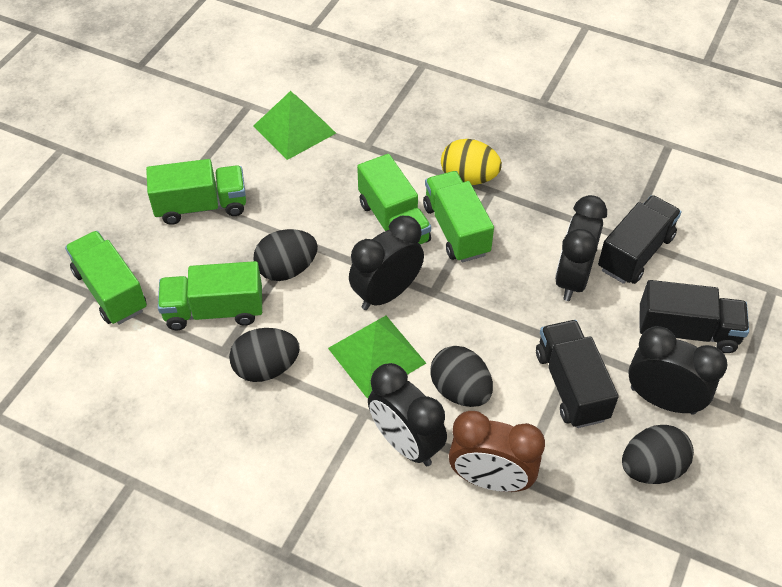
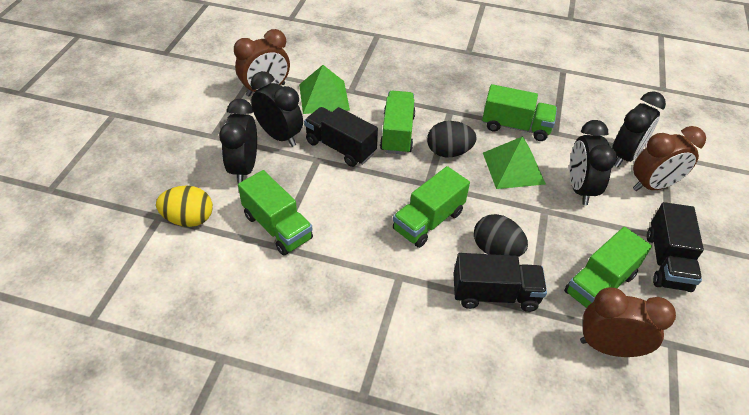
black egg: [229,328,300,382] [253,229,318,281] [430,346,493,407] [622,425,694,484] = 4 -> [427,121,477,158] [474,214,528,257] = 2
brown clock: [449,411,545,492] = 1 -> [234,29,290,96] [580,287,676,357] [633,126,706,191] = 3

